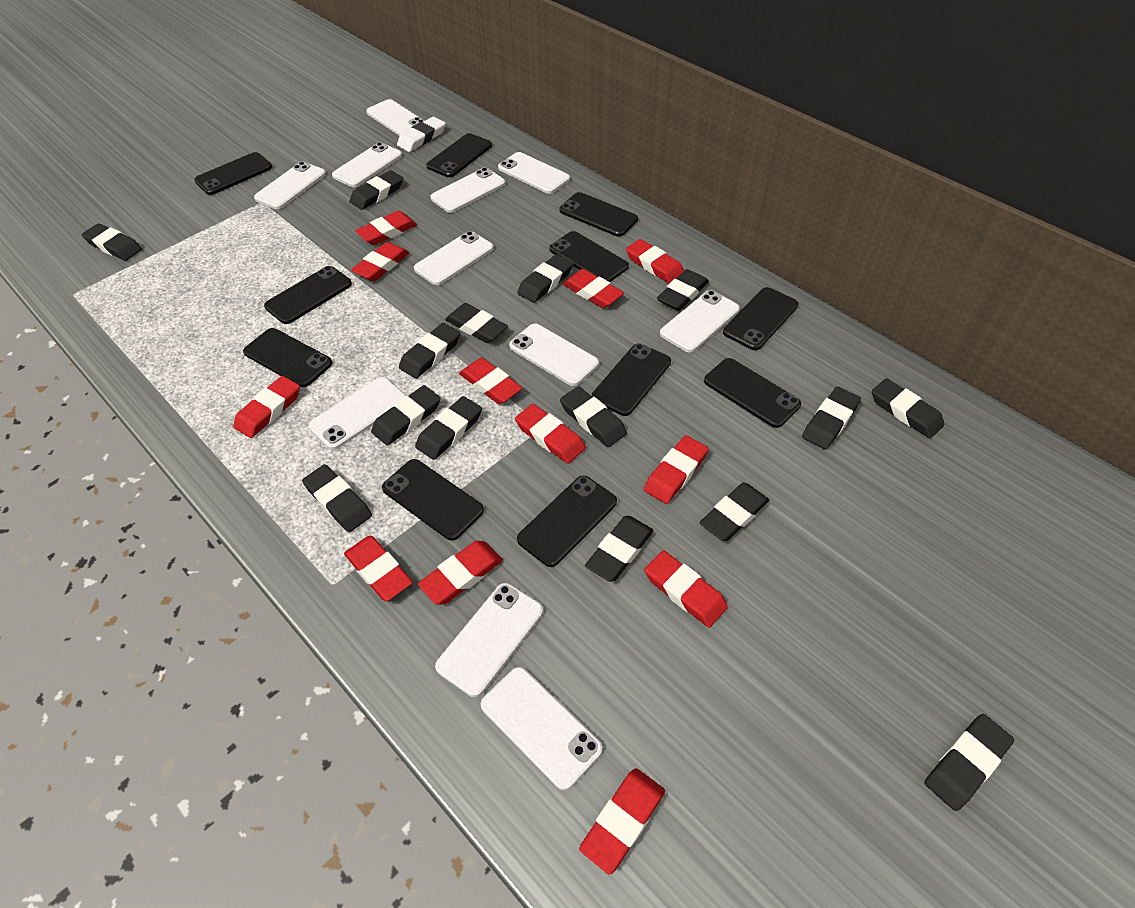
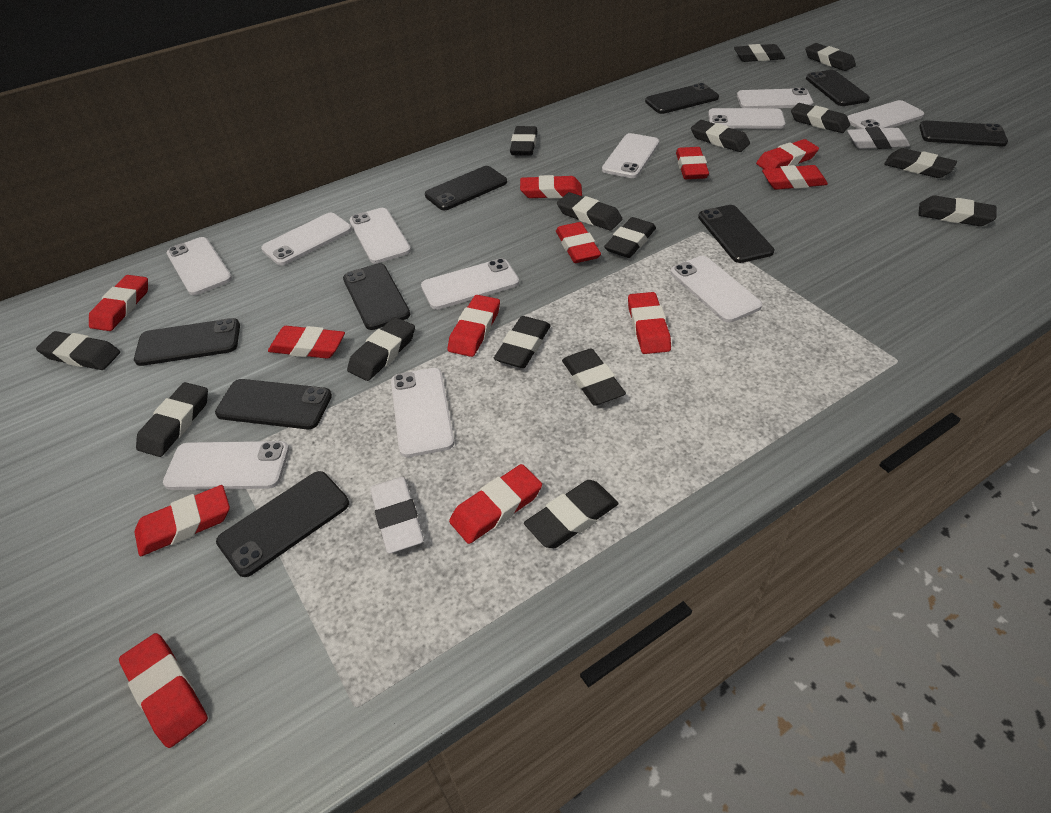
black phone: [194,152,272,195] [243,328,332,387] [264,266,352,324] [382,459,484,541] [426,133,492,177] [517,476,617,567] [549,231,629,282] [560,192,638,237] [592,344,671,416] [704,358,801,428] [723,287,798,350] = 11 -> [134,318,240,366] [215,379,332,429] [216,471,349,577] [343,263,410,330] [425,166,507,210] [645,83,719,114] [698,205,774,263] [806,70,870,106] [919,120,1008,146] = 9
white eraser: [397,117,446,152] = 1 -> [370,477,424,553] [847,127,910,149] = 2

